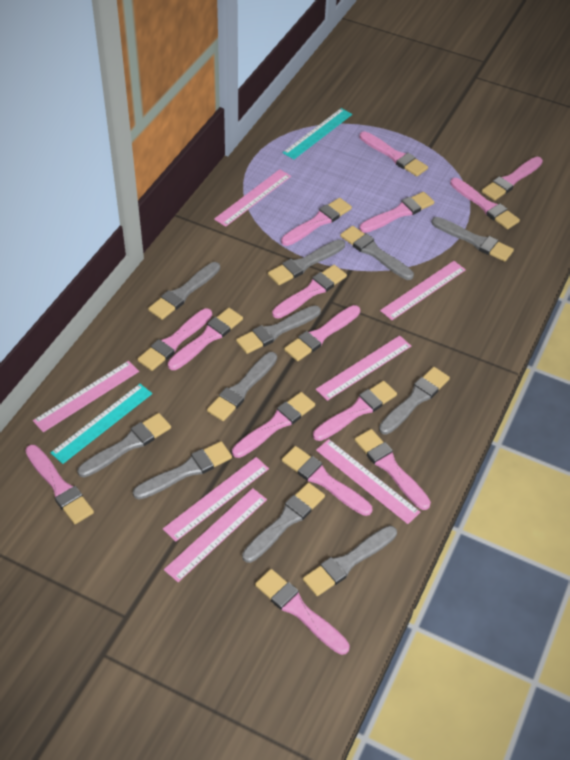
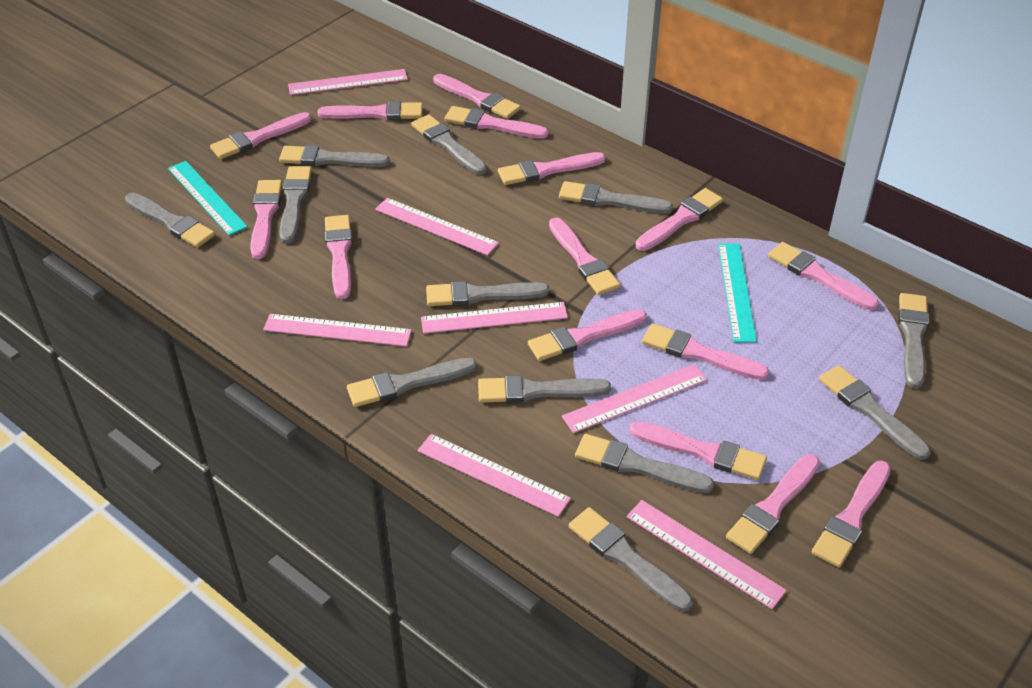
grey brush: [77,413,171,478] [133,441,232,499] [148,262,220,320] [207,352,277,421] [236,305,321,354] [242,483,325,563] [268,239,345,285] [303,525,397,596] [340,226,414,280] [379,367,450,435] [431,217,514,262] = 11 -> [125,193,215,248] [279,145,390,167] [280,166,312,244] [347,358,477,407] [411,115,487,175] [426,281,549,306] [478,375,611,403] [559,181,673,213] [569,507,693,612] [575,434,714,493] [819,365,931,460] [898,293,929,389] = 12

